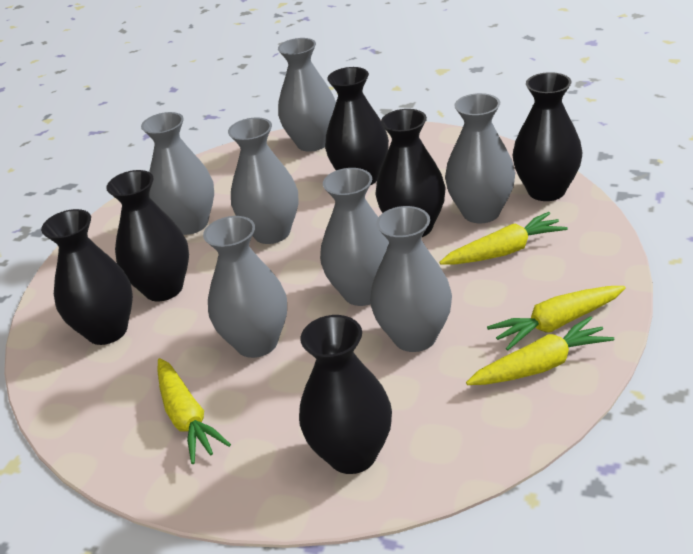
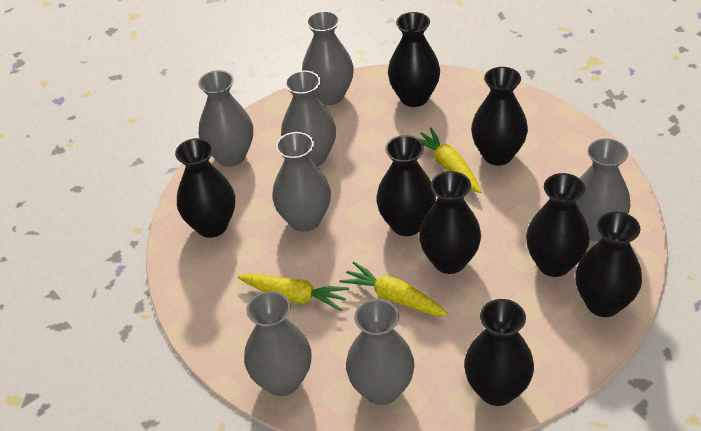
black vase: [41,209,133,345] [106,170,189,301] [299,315,392,474] [325,67,389,185] [376,109,445,237] [513,72,582,201] = 6 -> [175,138,235,238] [376,135,436,236] [388,12,440,107] [419,171,481,274] [464,299,534,406] [471,67,528,165] [526,173,590,277] [576,212,642,317] = 8
yellow carrot: [157,358,231,464] [440,212,568,265] [466,316,614,385] [487,286,626,351] = 4 -> [237,273,349,311] [339,262,448,316] [419,128,481,193] = 3

